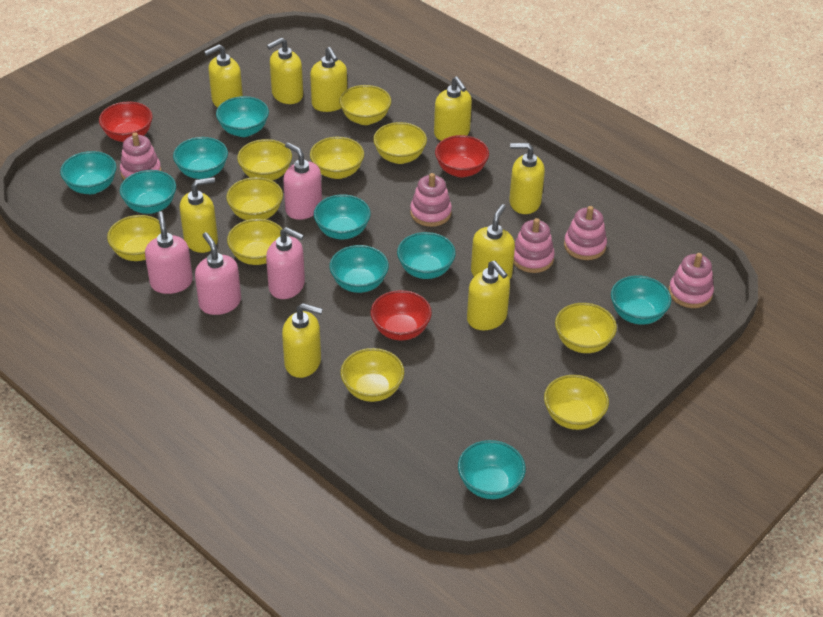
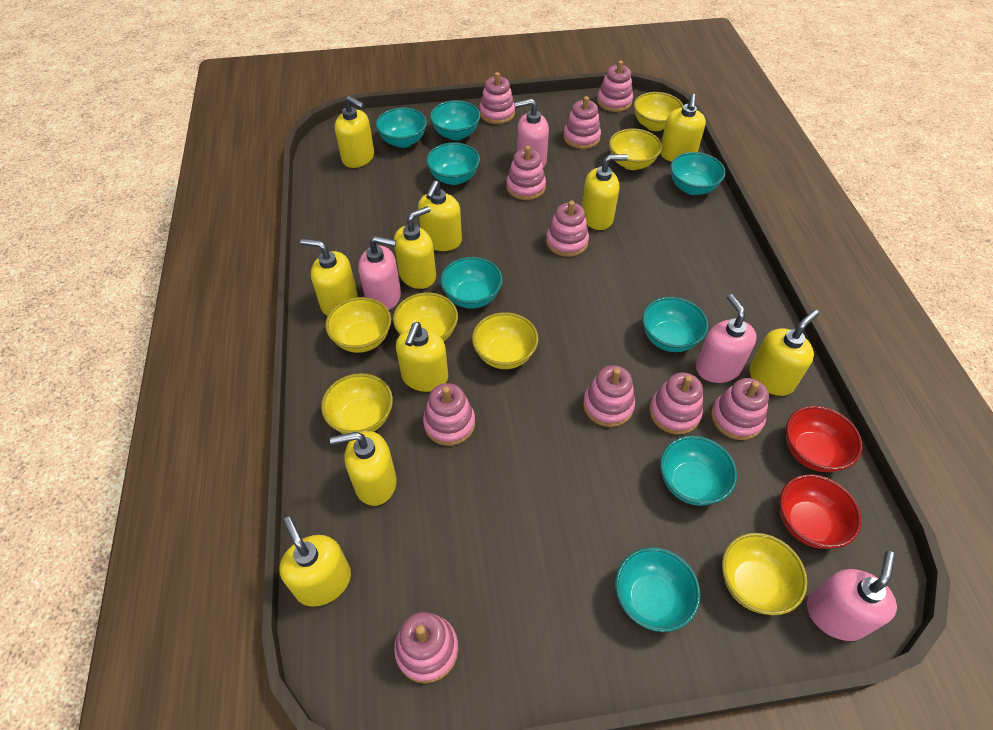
pink stacking toy: [120,132,161,180] [410,173,452,227] [513,218,555,273] [564,206,607,260] [669,253,714,308] = 5 -> [394,612,459,683] [423,383,475,446] [479,72,515,124] [506,146,546,200] [546,201,589,257] [563,96,601,149] [583,365,635,427] [597,61,633,112] [649,372,703,435] [711,378,769,440] = 10
red bowl: [99,101,153,142] [370,290,432,340] [435,135,489,177] = 3 -> [780,474,862,549] [786,406,862,472] = 2
turquoise bowl: [60,151,117,194] [120,170,176,214] [173,137,228,179] [216,96,269,137] [314,194,371,239] [329,245,389,293] [397,232,456,279] [458,440,526,499] [611,275,671,325] = 9 -> [376,107,427,148] [426,142,480,185] [430,100,480,140] [440,257,503,309] [615,547,701,632] [642,297,708,352] [660,436,737,506] [670,152,726,195] = 8
yellow bowl: [107,215,161,261] [226,177,283,220] [227,219,282,265] [237,139,292,180] [310,137,364,179] [339,85,391,125] [341,348,404,402] [373,122,427,164] [544,375,609,430] [555,303,617,353] = 10 -> [321,373,393,434] [325,297,391,353] [393,292,458,342] [472,312,538,369] [609,128,662,170] [634,92,683,131] [722,533,808,615] = 7
yellow soap dispenser: [180,177,218,253] [204,44,243,108] [267,38,303,104] [282,303,323,378] [310,47,347,112] [434,77,472,141] [467,261,510,330] [471,204,515,280] [509,143,545,214] = 9 -> [280,517,351,607] [300,239,358,316] [330,431,397,506] [335,96,374,168] [394,206,436,289] [396,322,448,392] [418,180,462,251] [582,154,628,230] [660,94,706,162] [749,310,819,396] = 10

